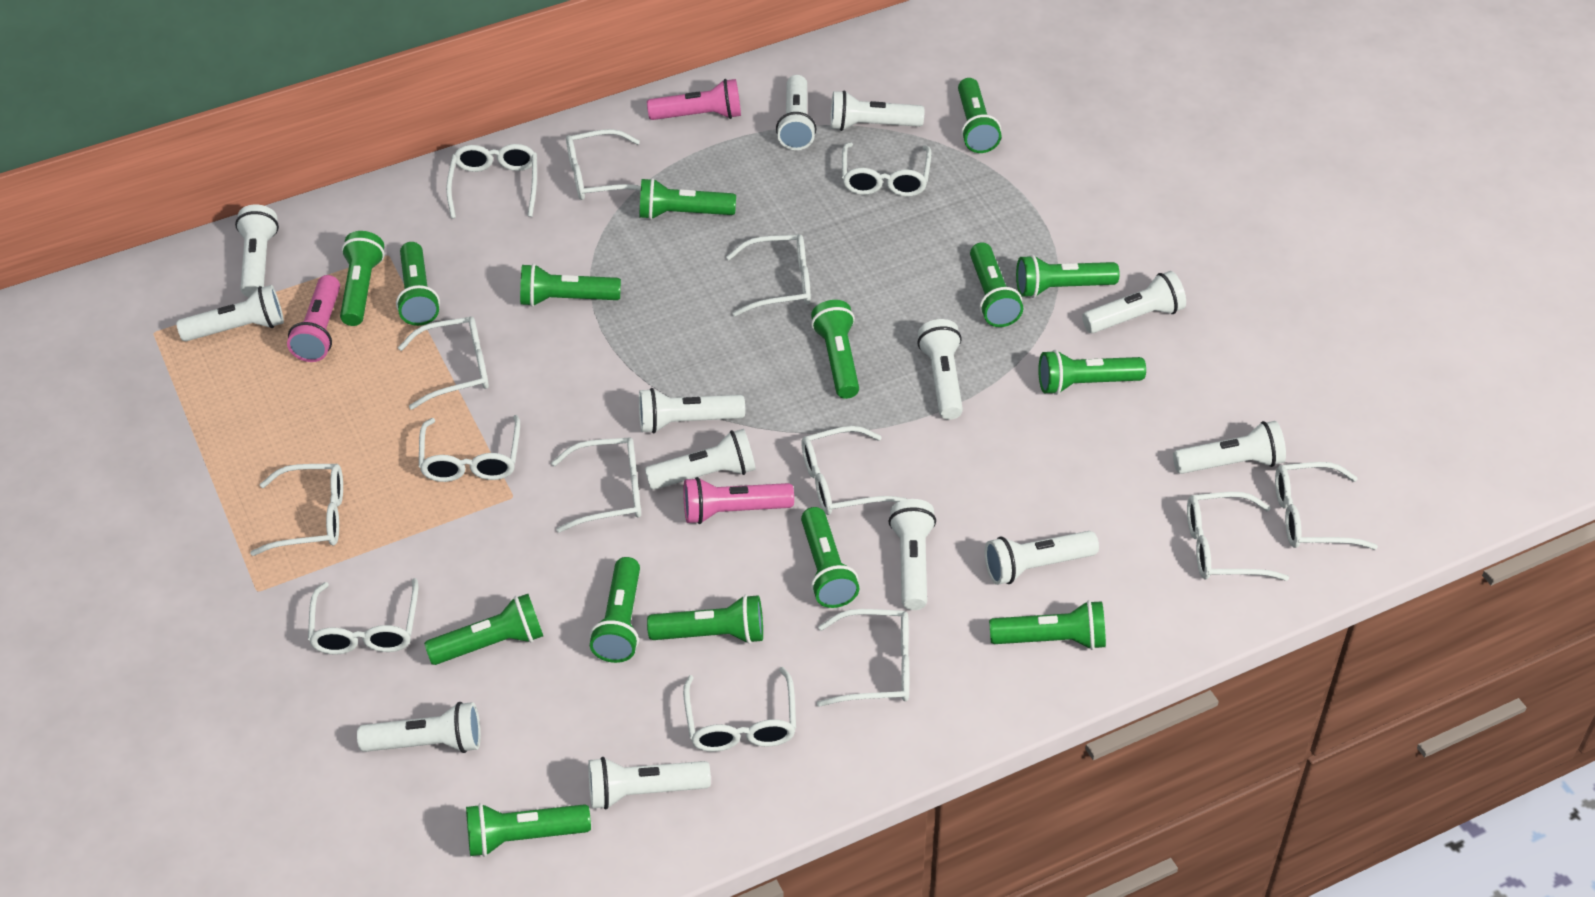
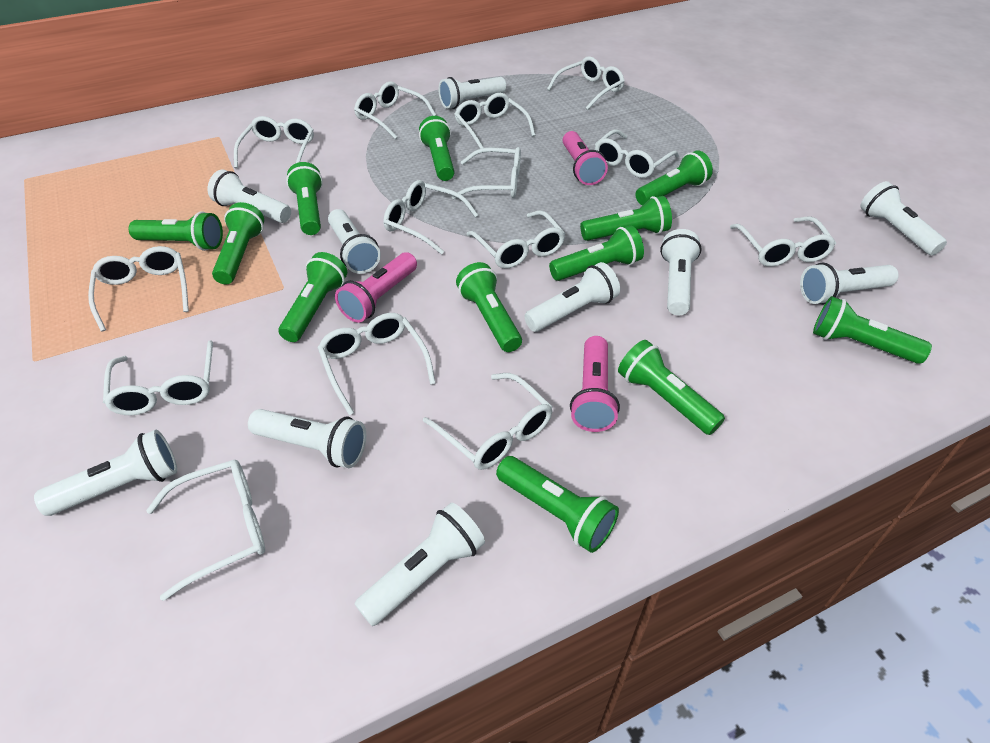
green flashlight: [340,231,385,326] [396,242,440,326] [424,594,543,665] [466,803,591,857] [520,264,621,307] [590,557,640,663] [639,178,736,220] [647,594,763,644] [801,507,860,608] [811,300,859,399] [958,78,1001,153] [970,242,1023,327] [989,600,1106,650] [1016,255,1120,298] [1038,350,1146,395] = 15 -> [128,211,223,251] [212,202,264,284] [279,252,347,342] [286,162,323,235] [419,116,454,181] [456,262,522,352] [496,456,619,553] [549,225,644,281] [580,196,672,241] [618,340,725,435] [635,150,713,205] [813,296,932,364] = 12
white flashlight: [176,285,284,341] [235,204,279,297] [357,702,481,753] [588,757,711,809] [639,388,745,433] [645,429,756,490] [776,75,816,150] [830,90,924,131] [888,499,936,610] [917,319,963,420] [984,531,1099,585] [1082,271,1186,333] [1173,421,1286,474] = 13 -> [34,430,177,516] [208,169,291,223] [248,409,366,468] [328,209,381,274] [355,503,485,626] [438,77,506,109] [524,262,620,332] [660,229,702,315] [800,263,899,305] [860,181,947,255] = 10

